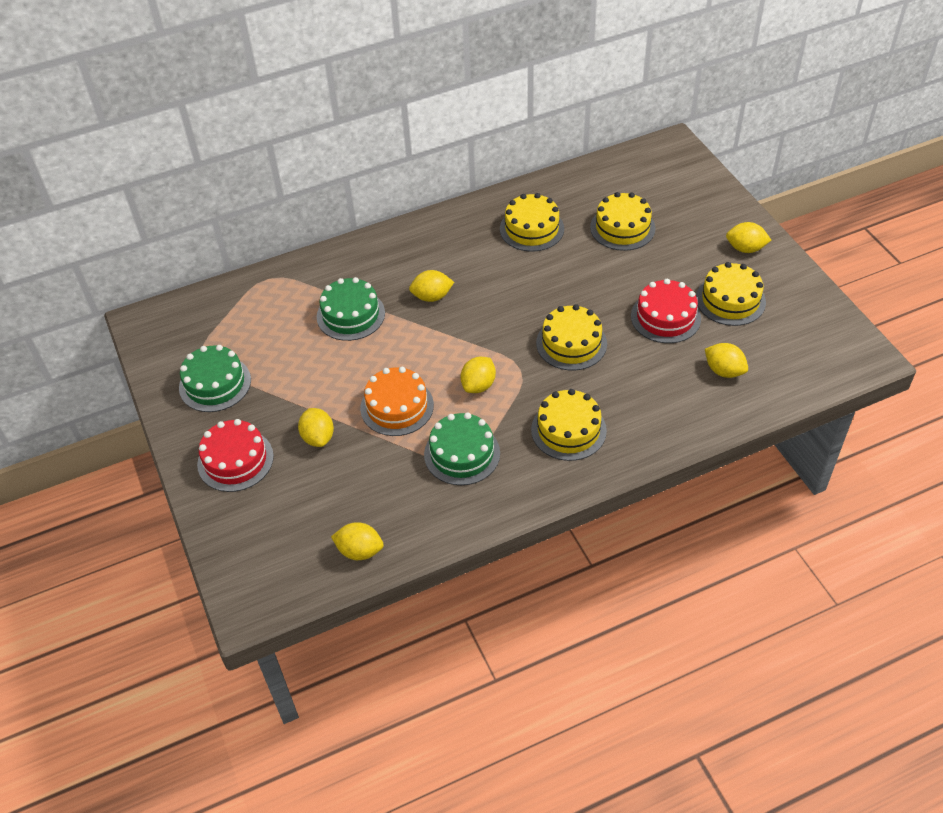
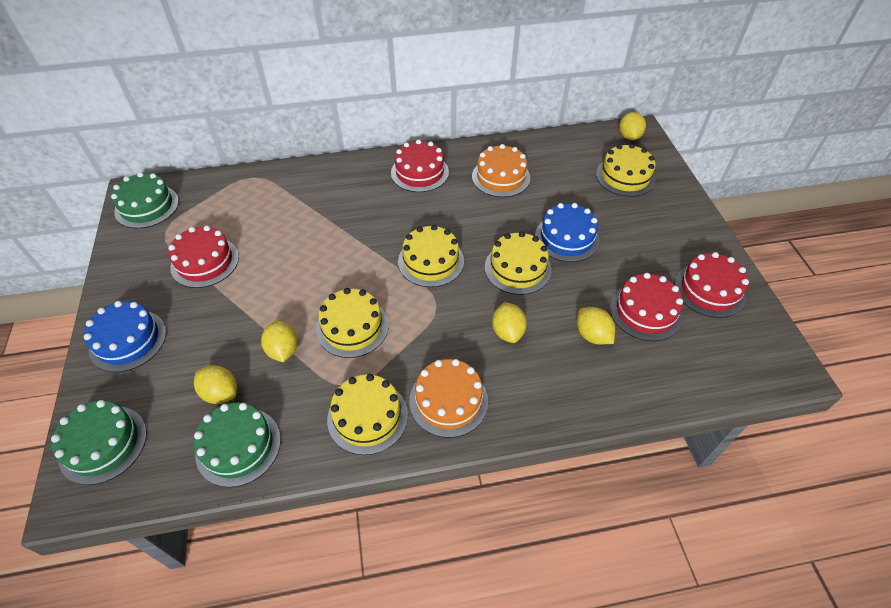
blue cake: none = 0 -> [84,301,166,372] [535,203,600,262] = 2
orange cake: [360,367,434,436] = 1 -> [409,359,488,438] [472,144,530,197] = 2
red cake: [197,419,274,492] [631,279,701,343] = 2 -> [168,226,239,288] [391,140,449,192] [610,273,683,341] [675,252,749,318] = 4
yellow lemon: [298,408,334,447] [331,522,384,560] [409,270,454,302] [460,357,496,393] [705,343,748,378] [726,222,771,253] = 6 -> [194,365,237,404] [261,321,298,362] [492,302,527,343] [577,307,615,344] [619,112,646,140] = 5

